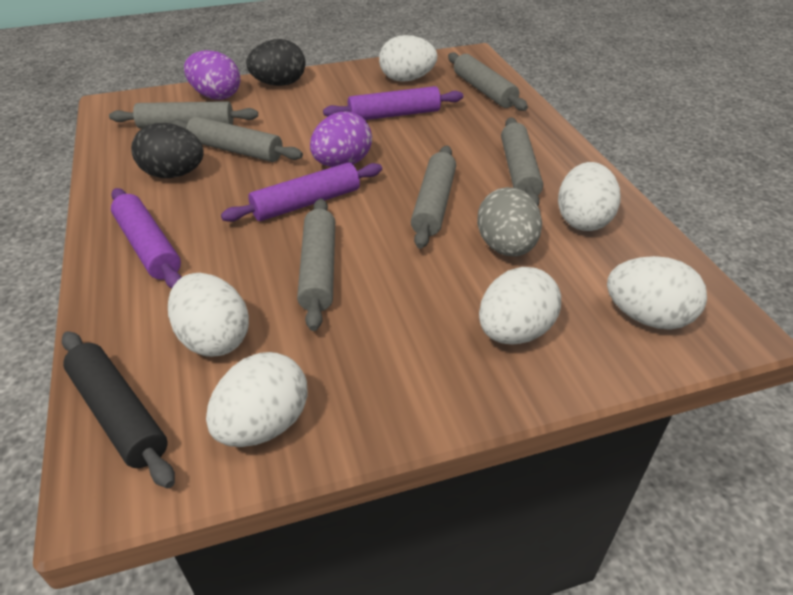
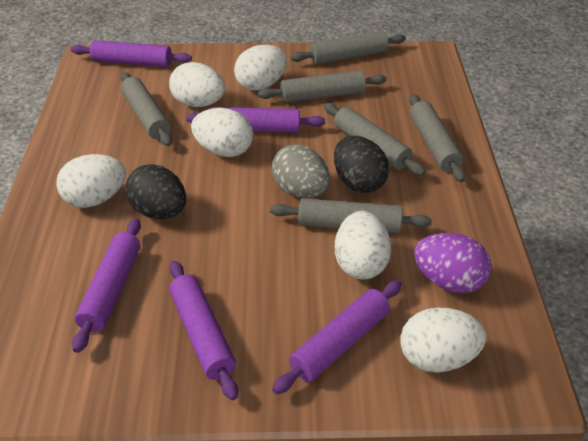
black rolling pin: [62,331,175,488] = 1 -> none = 0
purple egg: [184,50,240,100] [310,111,372,167] = 2 -> [414,233,491,293] = 1
purple rolling pin: [111,188,181,289] [221,162,382,222] [323,86,463,120] = 3 -> [71,40,192,67] [72,218,141,353] [169,261,238,400] [186,107,325,133] [272,280,402,394] = 5

